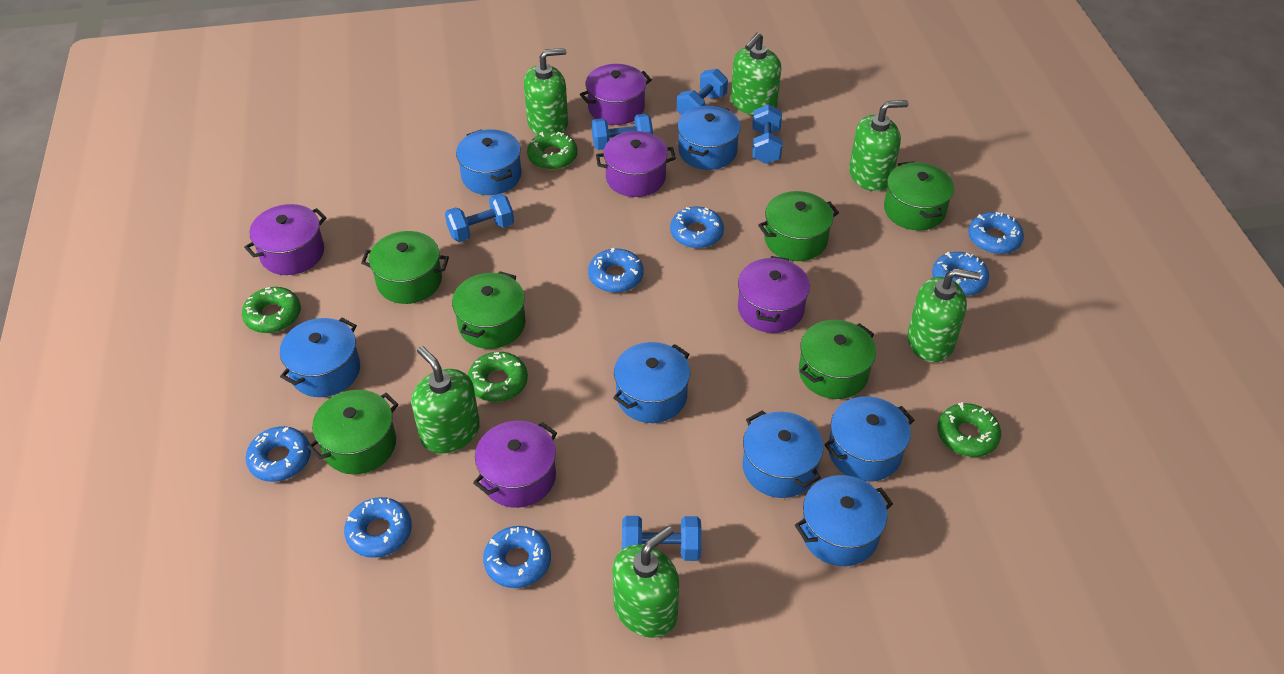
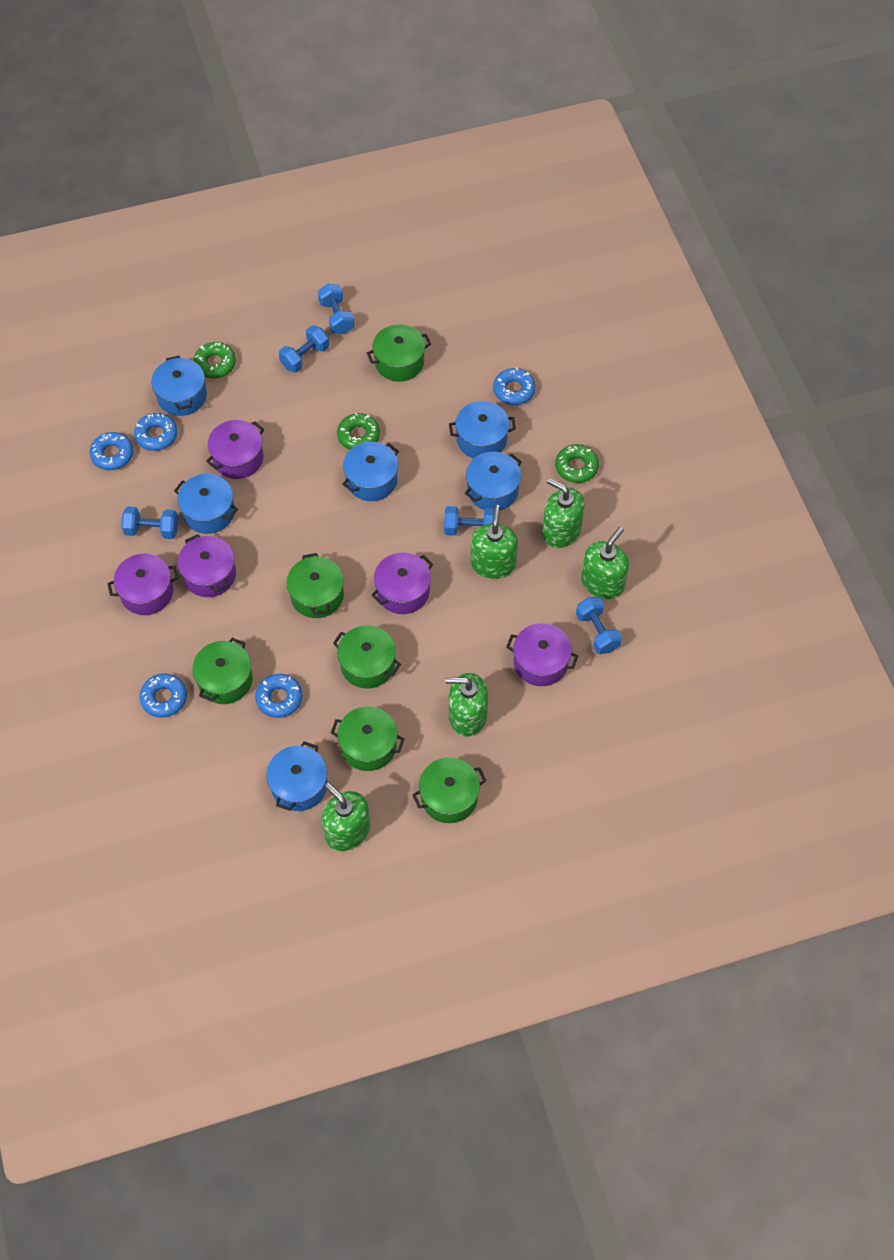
blue donut: [246,426,311,482] [344,497,412,558] [483,526,551,588] [588,248,644,293] [670,206,724,248] [932,252,989,296] [968,212,1024,254] = 7 -> [90,432,134,470] [134,413,178,451] [139,673,187,718] [255,674,303,718] [493,367,536,405] = 5
blue pot: [280,318,360,397] [456,129,521,195] [613,342,690,423] [677,105,741,170] [743,410,824,498] [795,475,893,566] [824,396,914,482] = 7 -> [151,356,207,416] [174,474,238,534] [266,741,328,811] [343,442,399,501] [449,401,516,459] [465,452,522,510] = 6
green donut: [242,287,301,333] [468,352,528,402] [527,132,578,170] [937,402,1001,457] = 4 -> [194,342,236,378] [337,413,380,450] [555,444,599,483] = 3
green soap dispenser: [411,346,480,454] [524,48,568,135] [612,526,679,638] [731,33,781,115] [849,100,908,191] [907,268,980,362] = 6 -> [322,783,370,851] [446,673,488,736] [471,505,518,579] [542,478,585,548] [581,527,629,599] = 5

